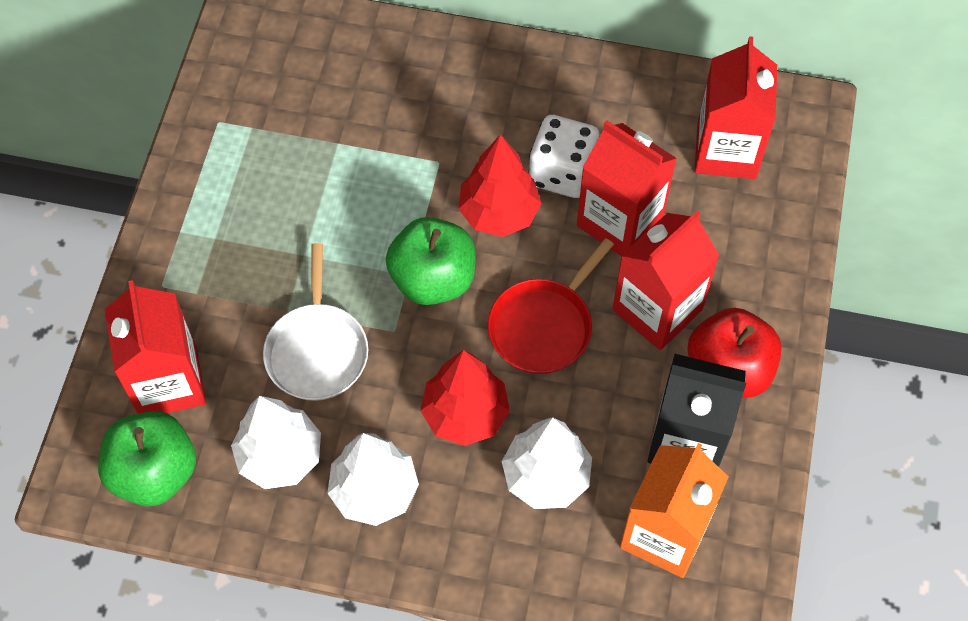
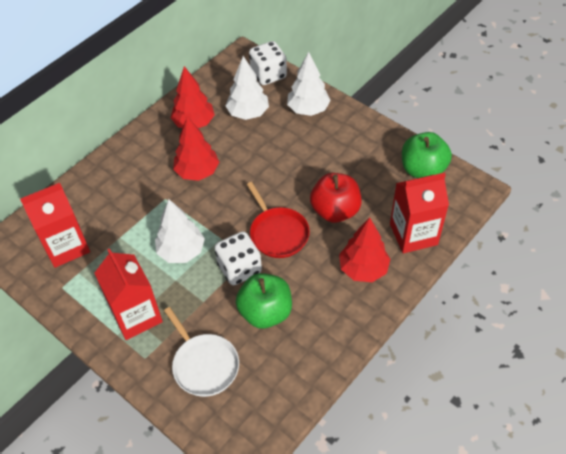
black carton: [647,354,746,467] = 1 -> none = 0
orange carton: [620,443,728,578] = 1 -> none = 0
red carton: [105,280,206,414] [577,120,677,256] [612,211,719,350] [695,36,777,179] = 4 -> [20,183,90,268] [94,248,163,340] [390,173,449,253] = 3
red tree: [420,350,510,446] [458,134,542,237] = 2 -> [171,66,215,128] [173,116,219,181] [339,217,390,282] = 3
white dice: [528,115,600,198] = 1 -> [214,231,262,285] [249,41,287,85] = 2

